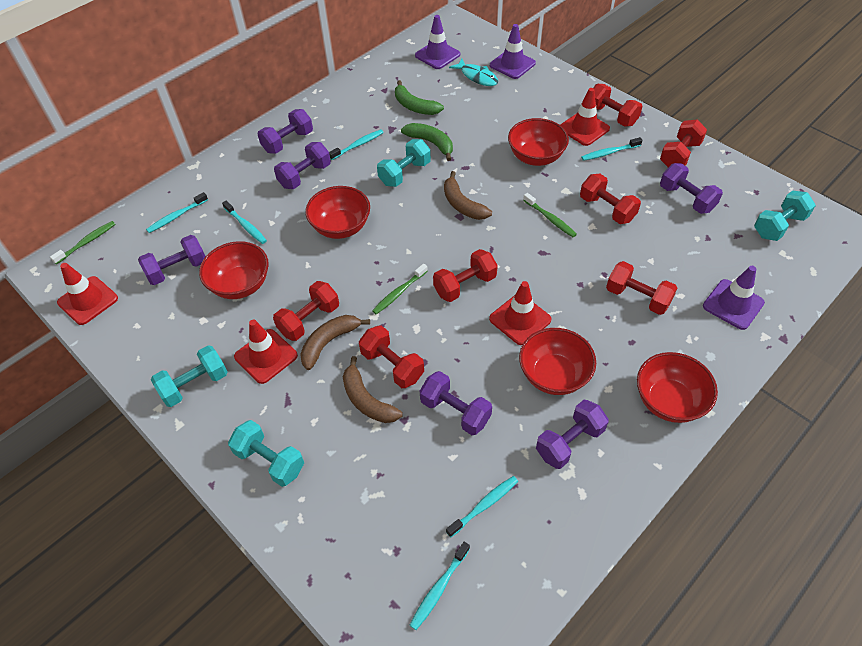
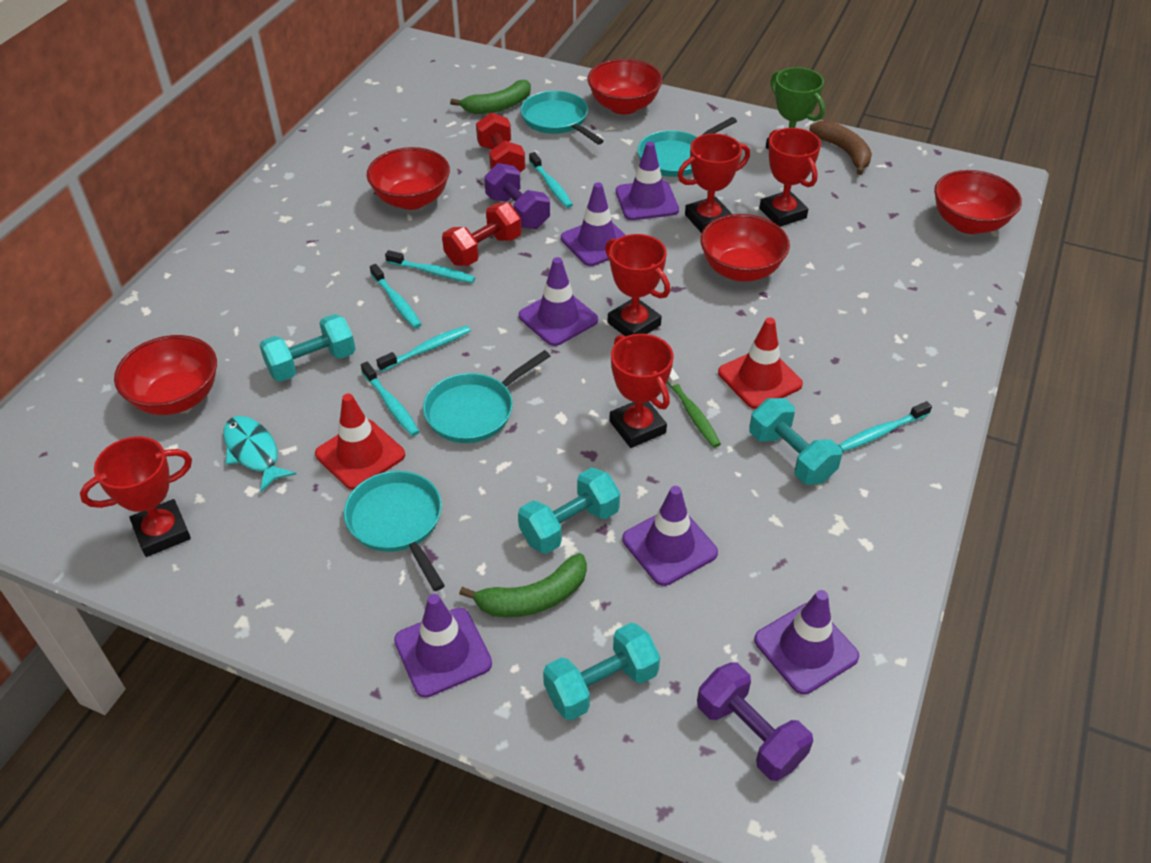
brown banana: [300,315,370,370] [343,356,403,423] [444,171,492,220] = 3 -> [809,120,872,175] = 1
green toothbrush: [50,221,115,264] [372,264,428,314] [523,193,577,237] = 3 -> [667,368,721,448] = 1
green trophy: none = 0 -> [766,67,825,150] = 1
purple dumbbell: [138,235,206,285] [258,109,313,154] [274,142,331,189] [420,371,492,435] [536,400,609,469] [660,163,723,214] = 6 -> [484,163,550,229] [697,662,813,781] = 2
purple traffic cone: [415,15,460,69] [490,24,536,79] [703,266,765,330] = 3 -> [394,594,492,698] [519,257,598,346] [561,182,626,266] [616,141,679,220] [622,486,718,586] [754,590,859,695] = 6
red dumbbell: [273,281,339,341] [359,325,424,388] [433,249,498,302] [580,174,641,224] [593,84,642,126] [606,261,677,315] [660,120,707,167] = 7 -> [442,202,522,266] [476,113,525,172] = 2
red traffic cone: [57,263,118,325] [234,320,298,384] [489,281,552,345] [560,88,610,146] = 4 -> [315,394,405,490] [718,317,803,409] = 2
red trophy: none = 0 -> [80,436,192,557] [605,234,670,337] [609,334,673,448] [678,133,750,233] [759,128,821,227] = 5
turquoise pan: none = 0 -> [344,471,445,591] [423,350,550,443] [521,91,604,145] [637,117,737,177] = 4

